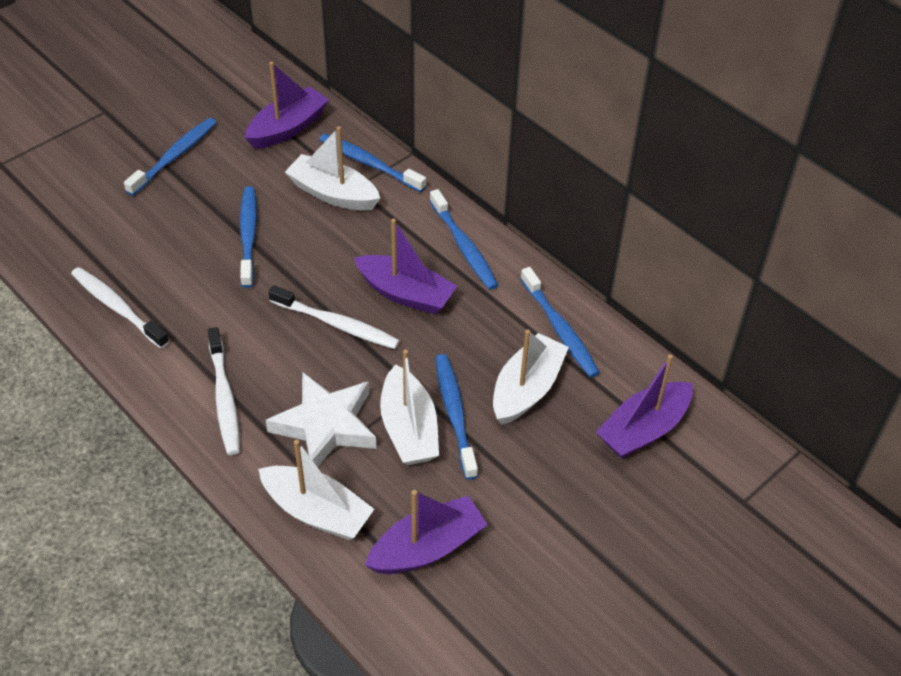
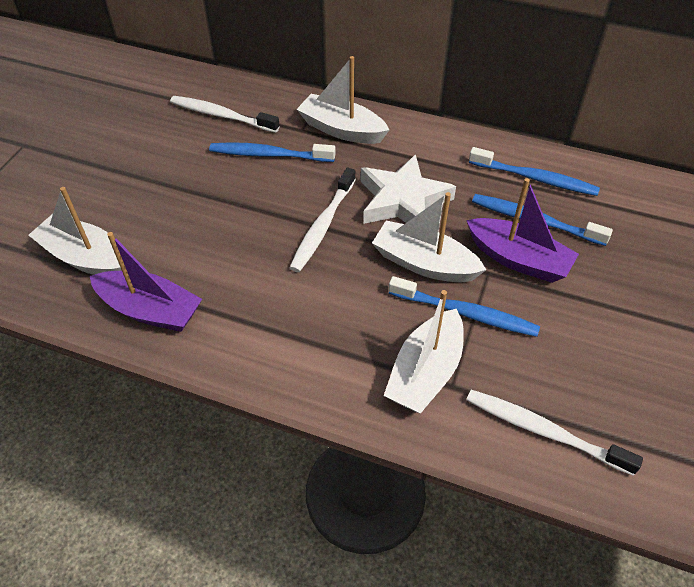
blue toothbrush: [124,118,217,196] [240,186,257,288] [319,133,426,192] [430,189,498,290] [436,354,478,480] [520,267,600,378] = 6 -> [209,142,336,162] [389,276,540,337] [469,147,600,196] [472,194,613,246] = 4
purple boat: [245,62,329,149] [354,218,457,314] [365,490,488,574] [596,355,693,458] = 4 -> [90,232,202,332] [466,178,579,283] = 2

